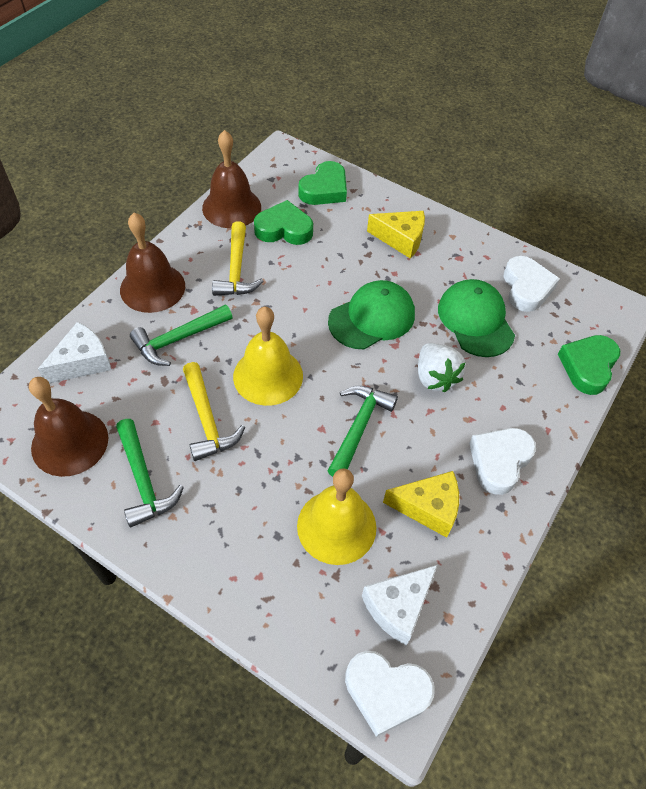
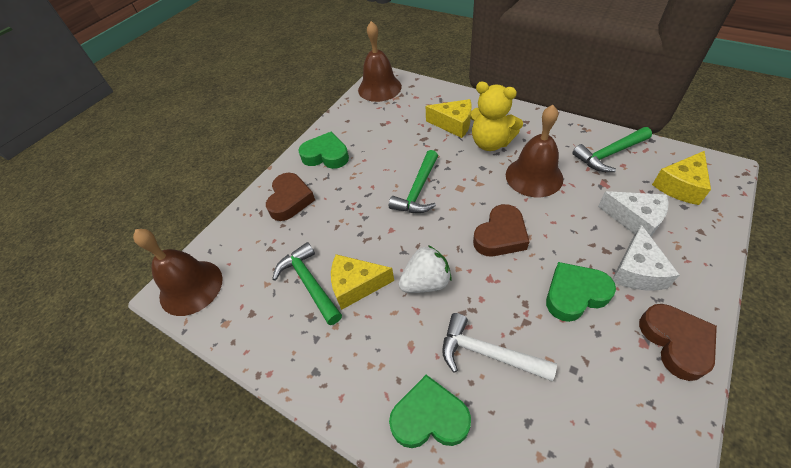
brown heart: none = 0 -> [266,173,315,221] [473,204,530,256] [639,304,717,381] = 3
green cap: [328,280,415,349] [438,279,515,357] = 2 -> none = 0
white hammer: none = 0 -> [442,313,557,381] = 1
white heart: [345,651,434,737] [469,428,536,495] [504,256,560,312] = 3 -> none = 0
yellow bell: [233,307,303,406] [297,468,376,565] = 2 -> none = 0
yellow cheese: [367,211,425,259] [383,471,459,538] = 2 -> [331,254,394,310] [426,99,471,138] [652,151,711,205] = 3
yellow hammer: [183,362,245,461] [212,221,264,296] = 2 -> none = 0
yellow teddy bear: none = 0 -> [469,82,523,151] = 1

